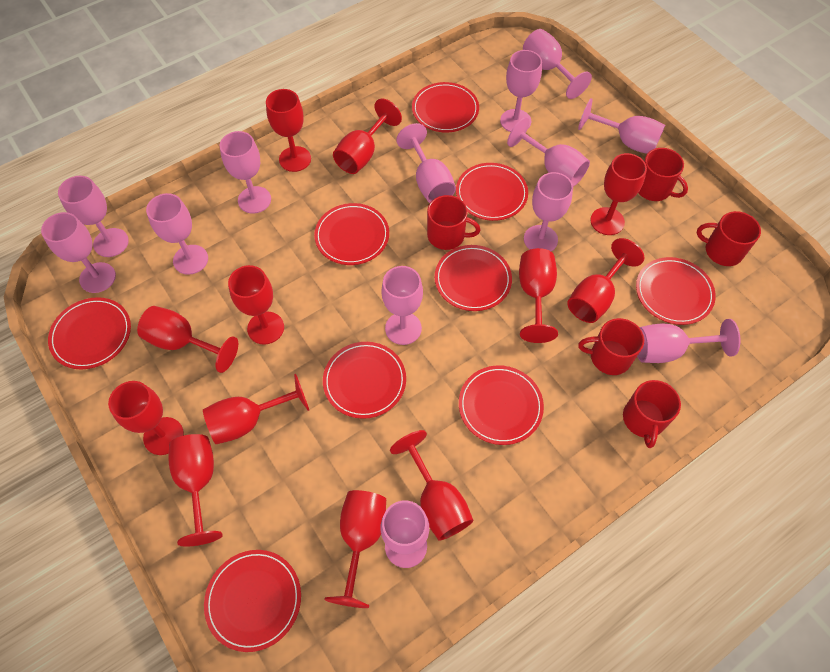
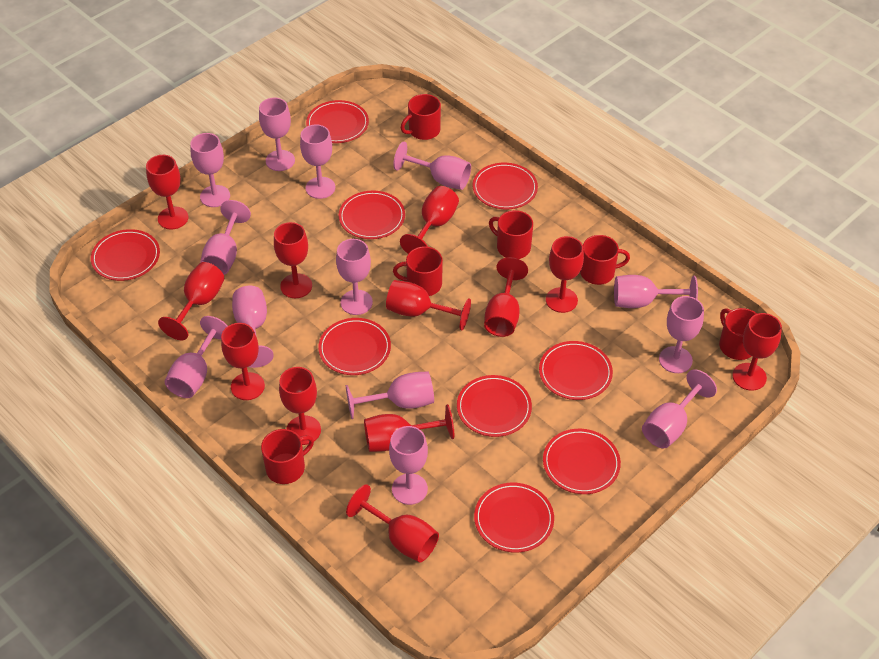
red mug: [427,195,480,250] [578,318,644,375] [623,380,681,448] [639,148,688,201] [696,211,761,266] = 5 -> [261,429,314,484] [393,246,443,296] [401,94,441,140] [489,210,533,259] [580,235,630,285] [719,308,757,360] = 6

